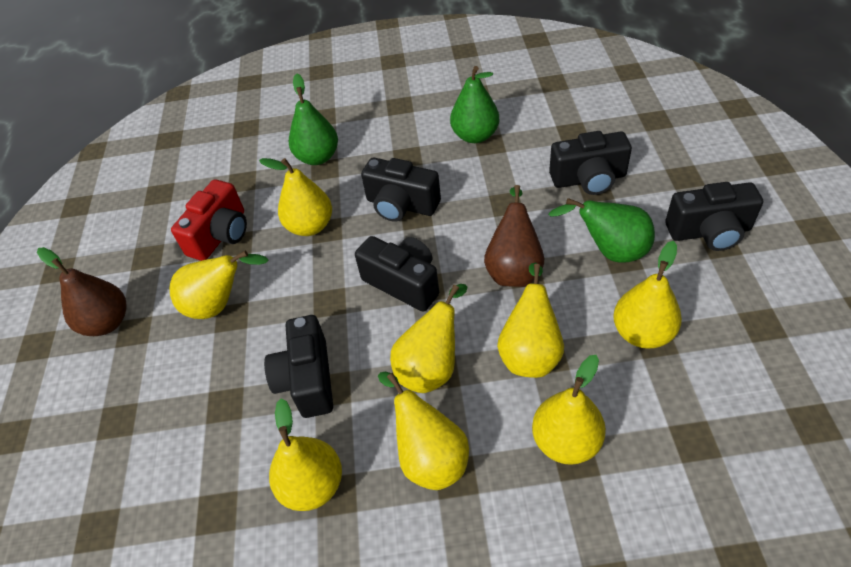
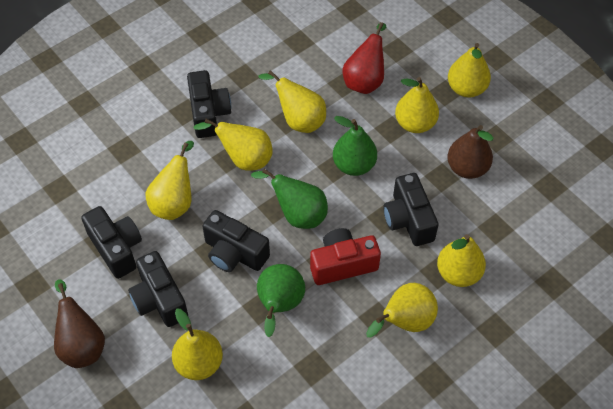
red pear: none = 0 -> [342,22,386,94] = 1

